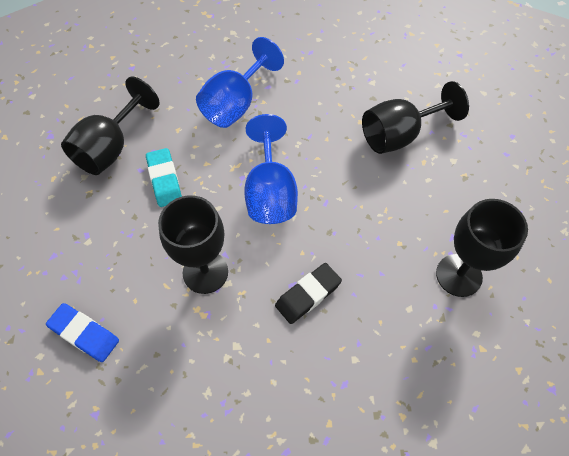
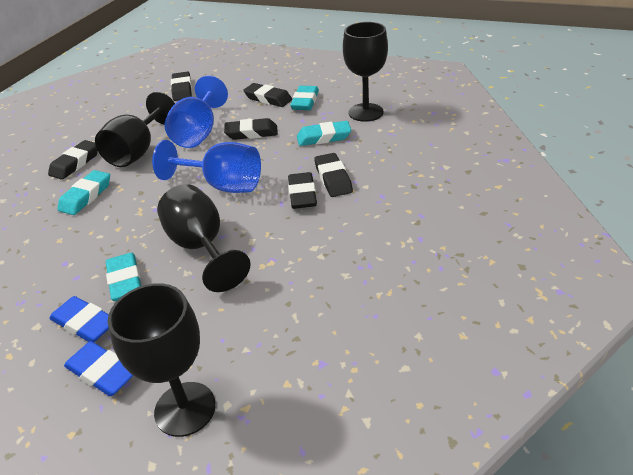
black eraser: [275,263,342,324] = 1 -> [48,140,98,180] [171,72,192,101] [224,118,278,140] [243,83,292,107] [288,172,317,209] [314,153,353,197] = 6
blue eraser: [46,303,119,362] = 1 -> [49,296,109,342] [64,341,133,396] = 2
turquoise eraser: [146,148,182,207] = 1 -> [57,170,110,215] [106,253,141,301] [290,86,319,110] [297,121,351,146] = 4

